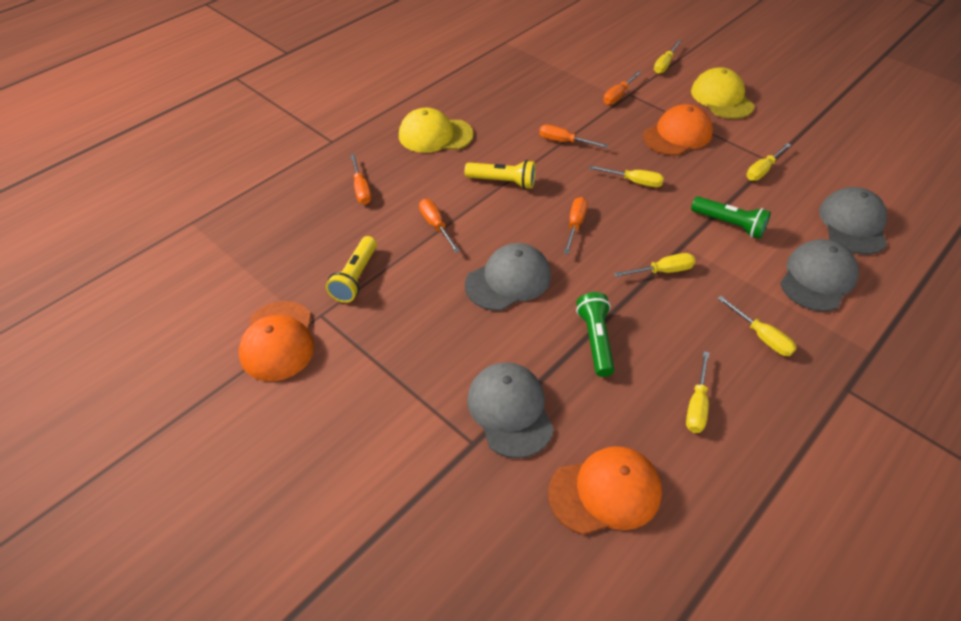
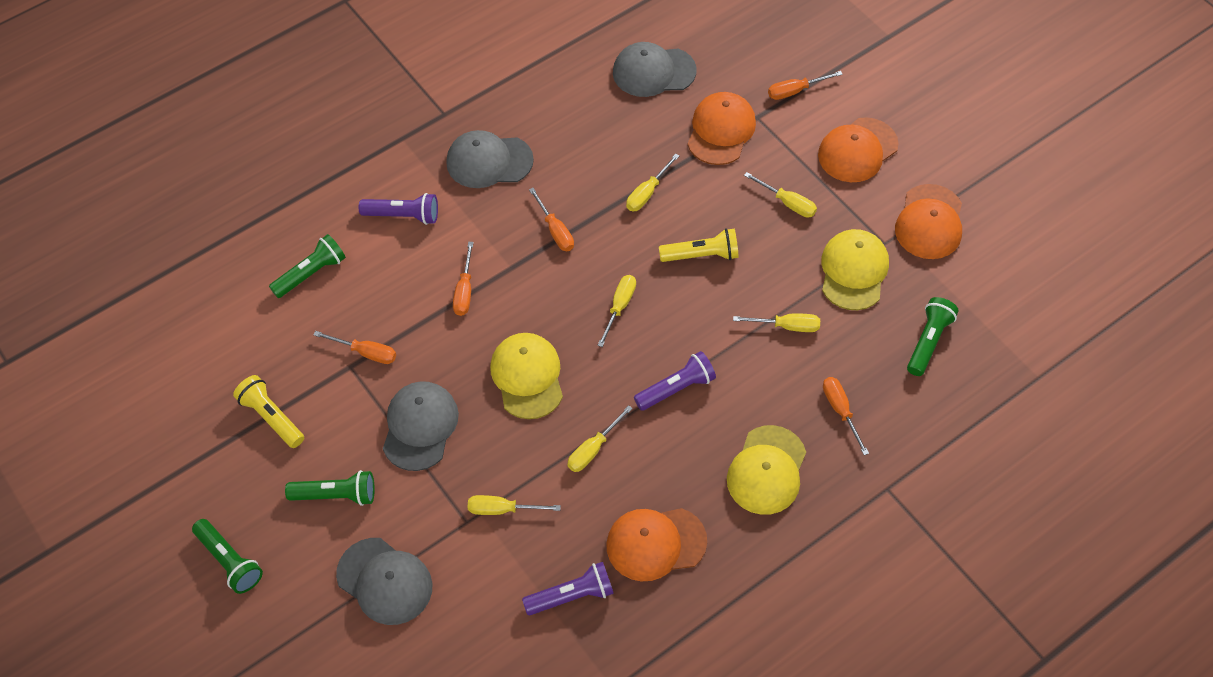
green flashlight: [576,292,614,377] [691,196,771,239] = 2 -> [192,519,263,594] [269,234,346,298] [285,470,375,506] [907,297,959,376] = 4
orange cap: [239,301,314,381] [548,446,662,535] [643,104,713,155] = 3 -> [606,508,707,581] [687,92,756,165] [818,117,899,182] [895,184,962,259] = 4
purple flashlight: none = 0 -> [358,193,438,225] [522,562,614,615] [634,351,716,411] = 3
yellow cap: [399,108,474,153] [691,67,754,119] = 2 -> [490,333,563,419] [727,425,806,515] [821,229,889,310] = 3

